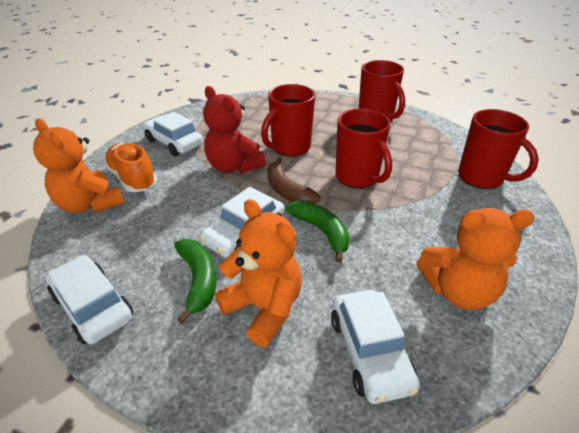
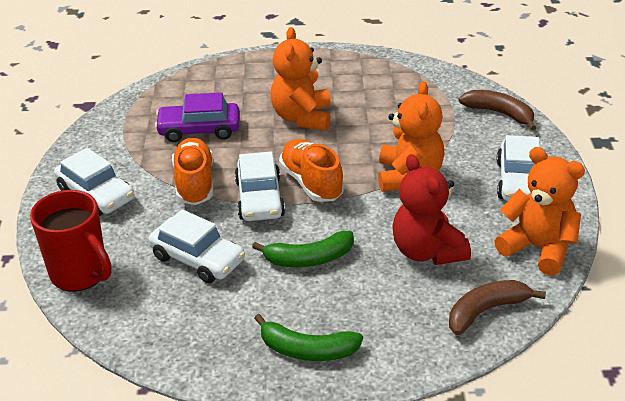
brown banana: [268,157,320,204] = 1 -> [449,280,546,335] [458,90,537,131] = 2
orange shoe: [103,143,157,192] = 1 -> [172,138,214,205] [279,139,344,202] = 2
purple car: none = 0 -> [155,92,240,142] = 1
red mug: [261,84,315,156] [336,109,392,188] [359,60,405,122] [458,109,539,189] = 4 -> [30,190,112,292] = 1

